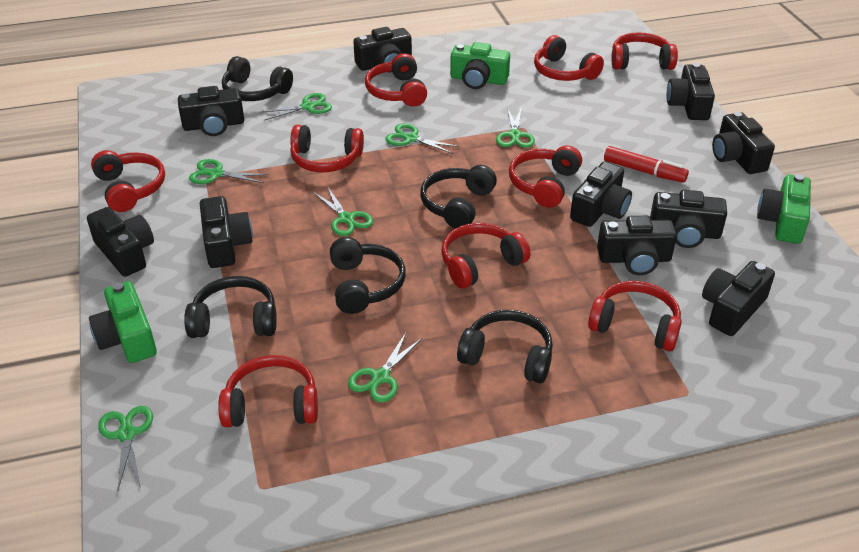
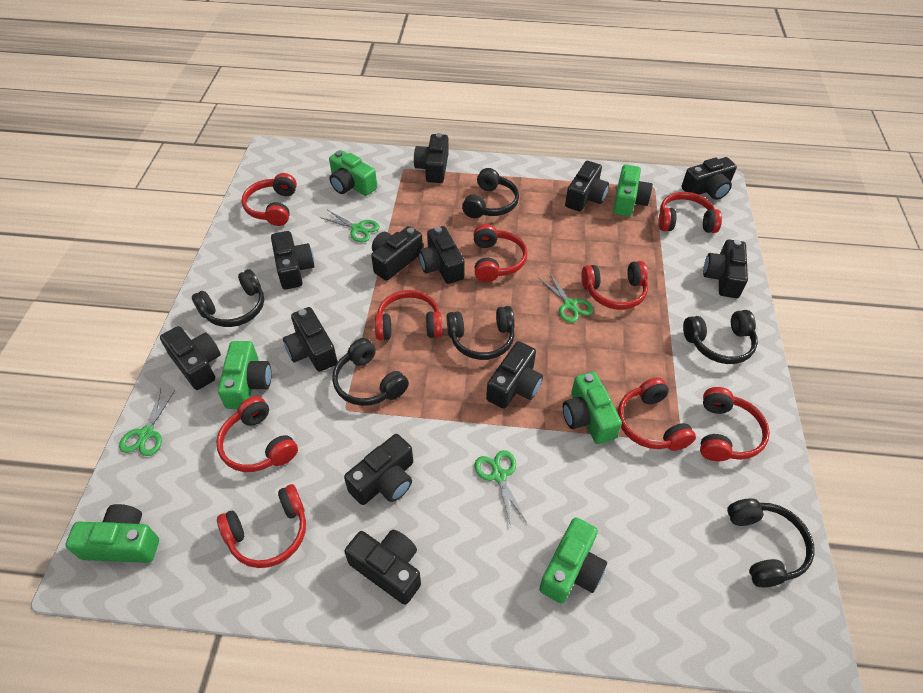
black camera: [87,207,154,277] [178,86,244,136] [200,196,253,268] [353,27,412,73] [570,161,632,227] [597,216,677,275] [650,190,727,248] [667,63,715,120] [702,261,775,336] [712,112,775,174] = 10 -> [160,326,221,390] [271,231,315,290] [283,307,337,372] [344,434,413,505] [344,530,421,605] [371,226,423,281] [414,133,448,183] [418,226,465,284] [486,341,543,409] [565,161,609,211] [681,157,737,200] [703,239,748,298] = 12
black headphones: [184,276,277,338] [222,56,293,101] [330,237,406,314] [420,165,497,229] [457,310,553,384] = 5 -> [192,269,264,327] [332,338,409,406] [446,306,515,360] [462,168,519,218] [683,310,758,364] [727,498,814,587] = 6
green camera: [89,281,157,363] [450,42,510,89] [757,174,811,244] = 3 -> [65,504,159,563] [218,341,272,409] [329,150,377,196] [539,517,607,604] [563,372,622,444] [613,165,653,216] = 6
green scissors: [98,406,153,489] [189,159,269,184] [259,93,332,121] [313,186,373,236] [348,333,422,403] [385,123,460,154] [496,107,535,148] = 7 -> [119,389,175,456] [320,210,380,242] [475,450,527,526] [539,272,593,323] = 4
red marker: [604,146,689,183] = 1 -> none = 0

